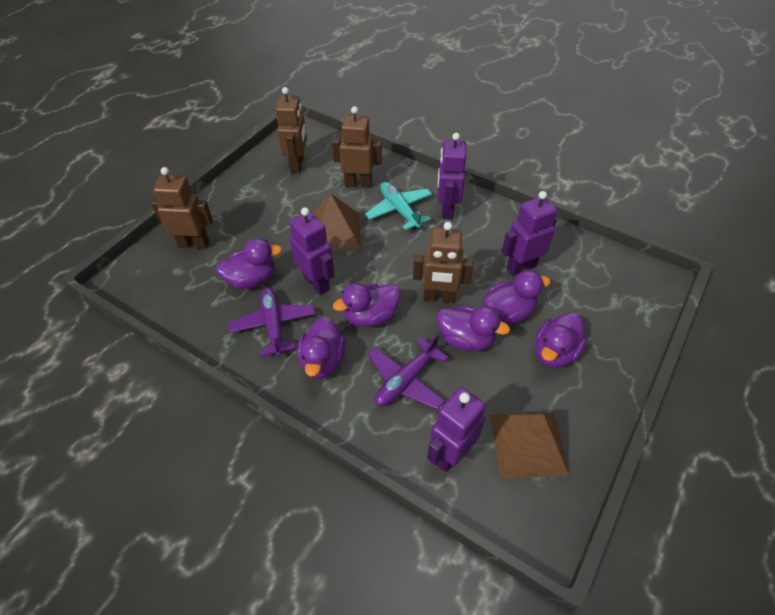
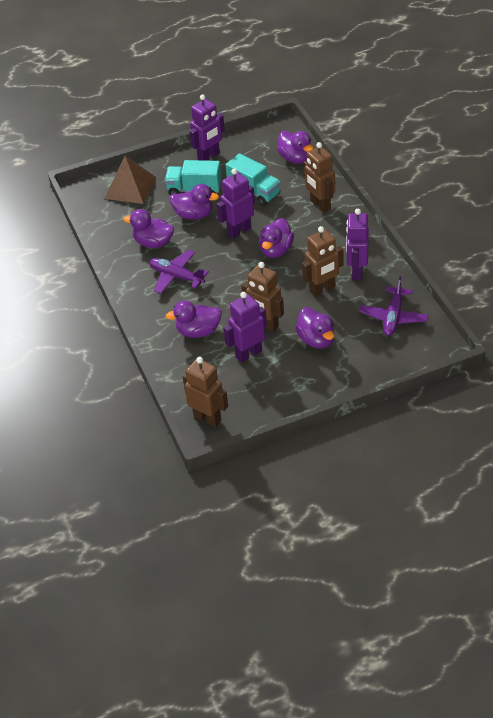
brown pyramid: [313,193,362,251] [490,413,569,479] = 2 -> [104,156,156,204] = 1
turquoise plane: [365,182,432,230] = 1 -> none = 0
turquoise truck: none = 0 -> [165,160,221,196] [226,153,281,206] = 2

